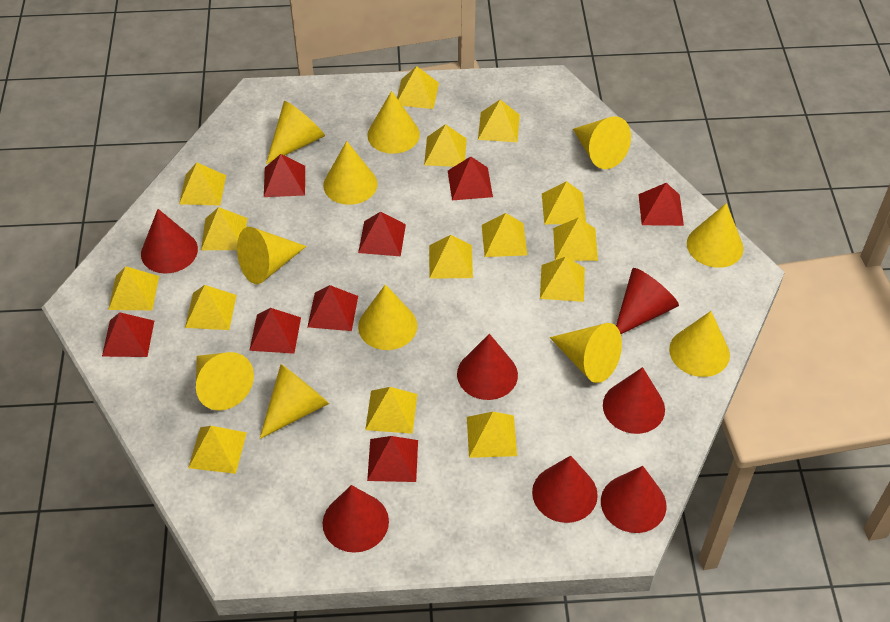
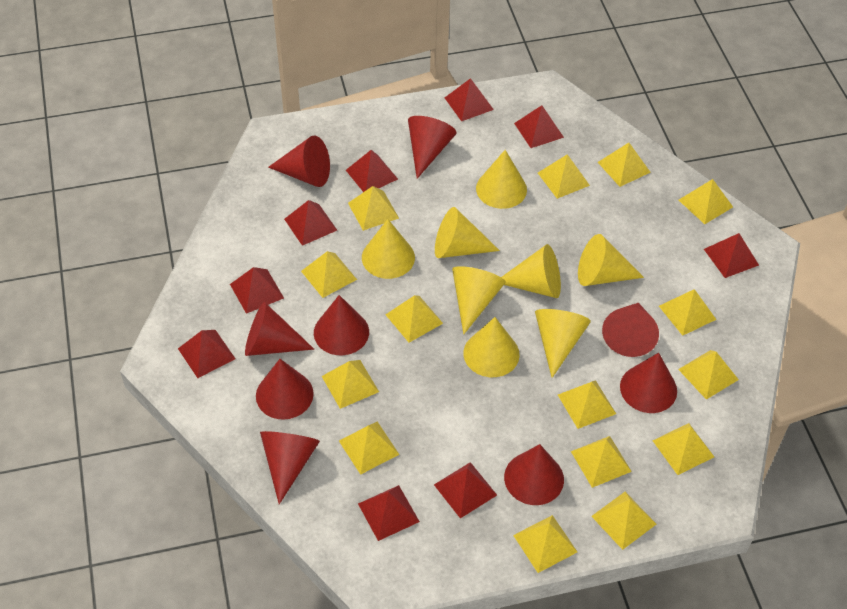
red cone: [141,209,198,274] [323,485,389,553] [457,334,518,400] [532,455,598,523] [601,466,667,533] [603,367,665,434] [616,268,679,334] = 7 -> [245,302,314,356] [256,359,314,420] [260,431,320,504] [268,135,330,187] [314,295,369,355] [408,116,457,179] [504,444,564,505] [602,303,659,357] [620,353,677,413] = 9
red pyramid: [102,312,154,357] [249,308,301,354] [264,154,305,197] [307,285,358,331] [358,212,406,257] [367,436,418,482] [448,156,493,200] [638,183,684,226] = 8 -> [178,330,235,378] [230,267,284,314] [284,200,337,246] [346,150,398,192] [358,485,420,541] [434,462,497,518] [445,78,494,121] [514,105,564,148] [704,233,759,278] = 9
yellow cone: [196,352,254,411] [237,227,307,284] [259,364,329,439] [266,101,325,164] [323,141,378,205] [358,284,417,350] [367,91,420,154] [550,323,622,383] [573,116,631,169] [669,311,730,377] [687,203,744,268] = 11 -> [362,219,415,279] [435,207,500,258] [452,266,506,334] [463,317,520,377] [476,150,527,209] [501,244,561,298] [535,309,591,378] [578,234,644,286] = 8

